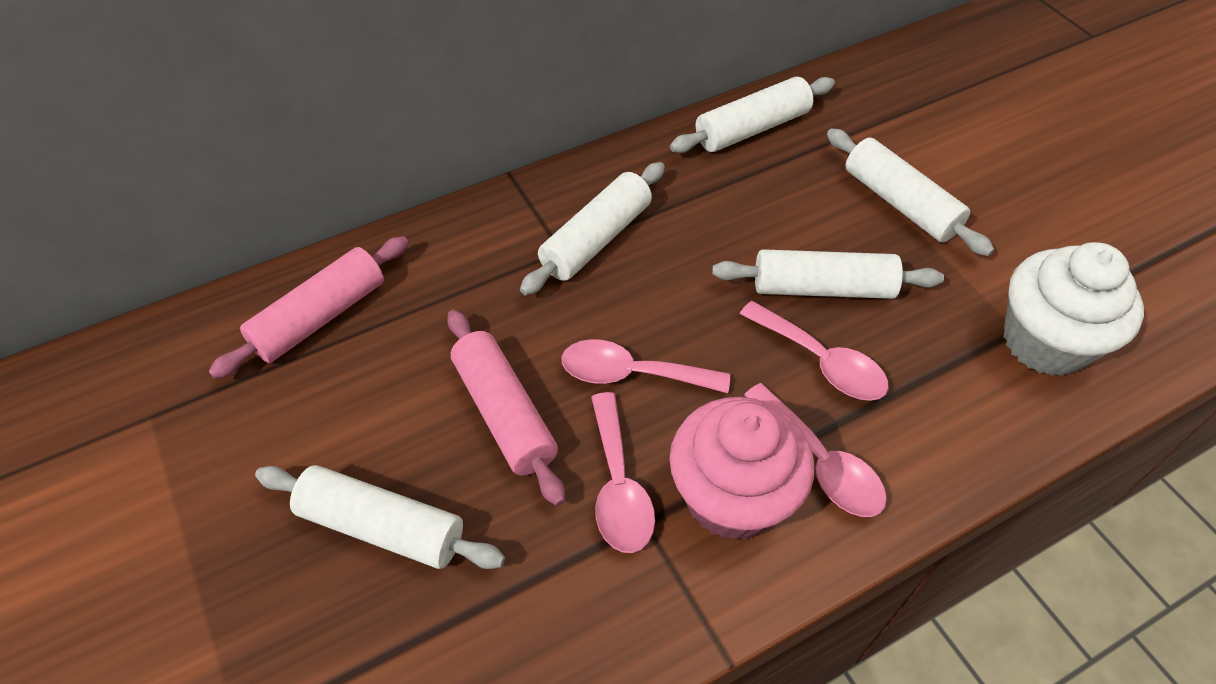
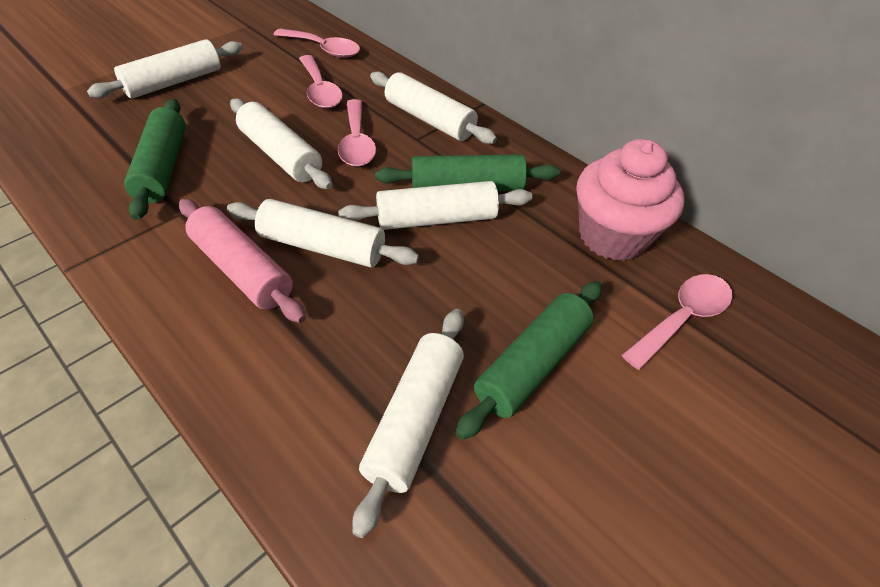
green rolling pin: none = 0 -> [124,99,186,220] [375,154,560,191] [456,281,602,440] = 3
pink rolling pin: [209,236,409,379] [447,310,565,506] = 2 -> [179,199,306,323] = 1
white cupcake: [1004,242,1144,376] = 1 -> none = 0
white rolling pin: [255,465,505,569] [520,162,665,295] [670,77,835,153] [712,249,944,299] [827,128,994,256] = 5 -> [87,39,243,99] [227,199,419,268] [230,98,332,189] [338,181,532,230] [353,309,464,538] [370,71,497,144] = 6

